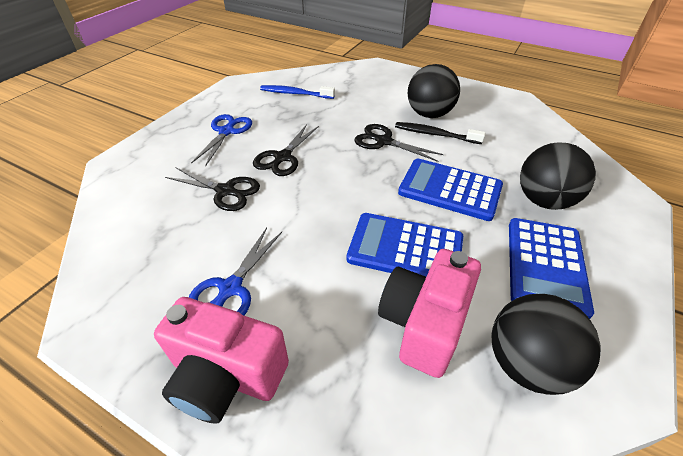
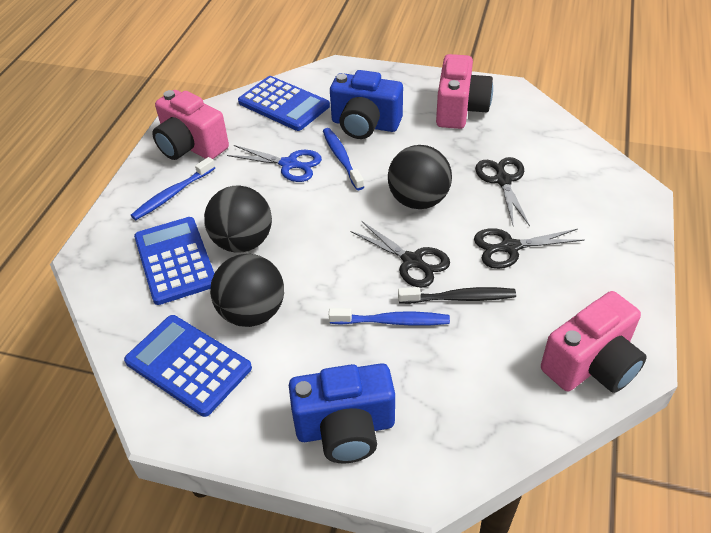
blue camera: none = 0 -> [289,363,395,463] [330,70,403,139] = 2
blue scissors: [189,228,282,315] [191,114,252,167] = 2 -> [227,145,322,182] = 1
blue toothbrush: [260,85,335,99] = 1 -> [131,157,215,220] [323,128,364,190] [329,308,450,326] = 3
pink camera: [154,297,289,424] [378,249,481,378] = 2 -> [152,90,229,160] [436,54,493,129] [541,291,647,393] = 3

